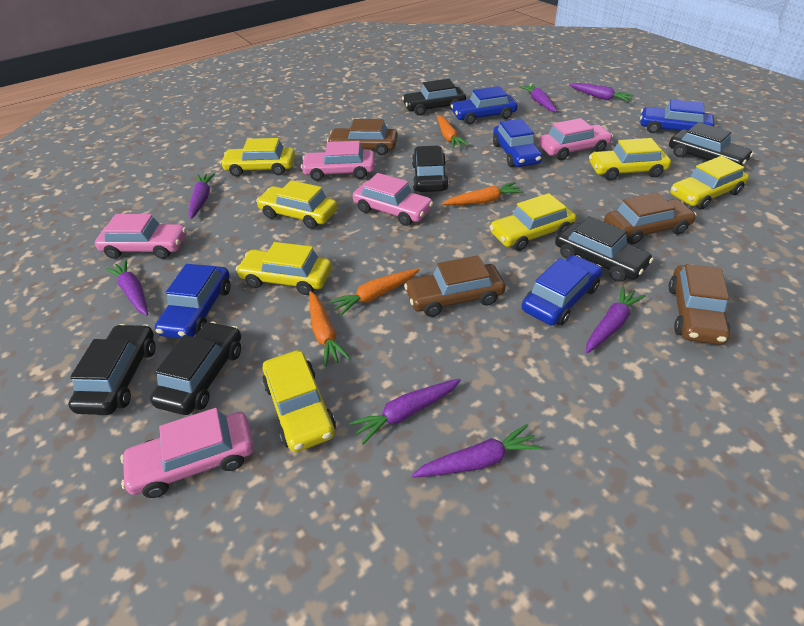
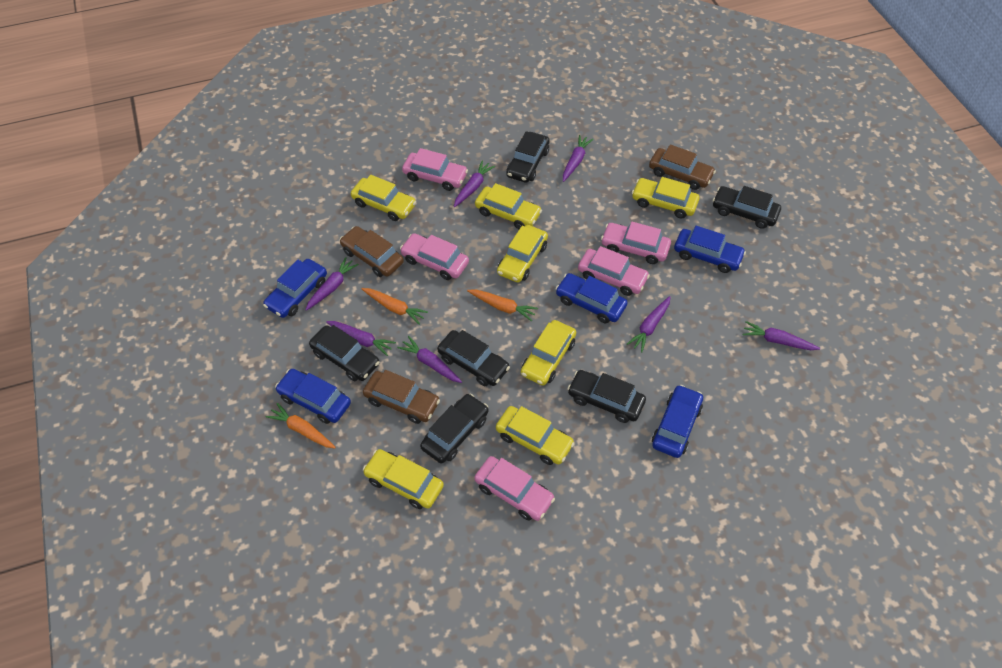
brown car: [327,119,398,155] [404,255,505,317] [604,193,697,244] [669,264,730,345] = 4 -> [340,226,404,277] [363,370,440,424] [649,144,716,190] = 3
orange carrot: [309,291,350,367] [329,268,420,316] [437,115,469,149] [442,182,523,205] = 4 -> [266,403,336,449] [362,288,428,325] [467,289,538,322] = 3

